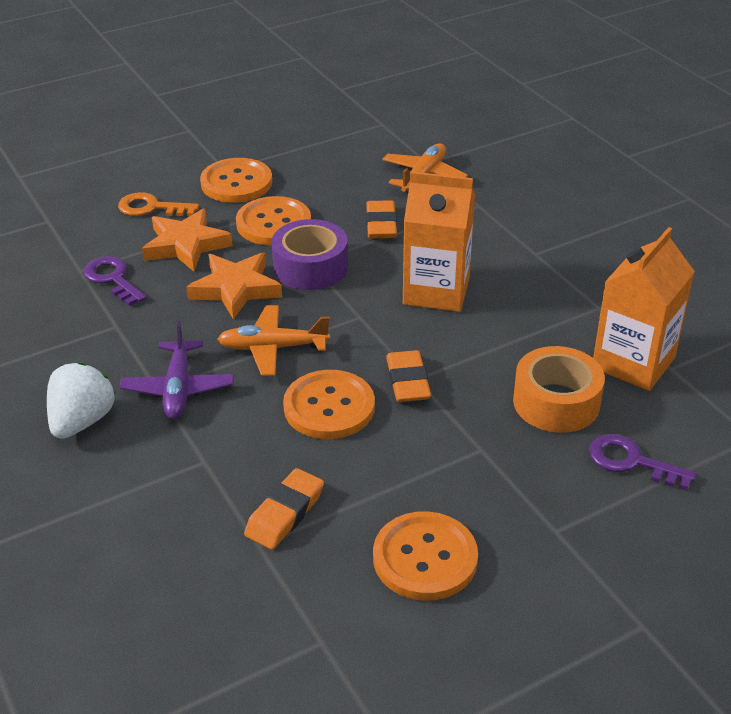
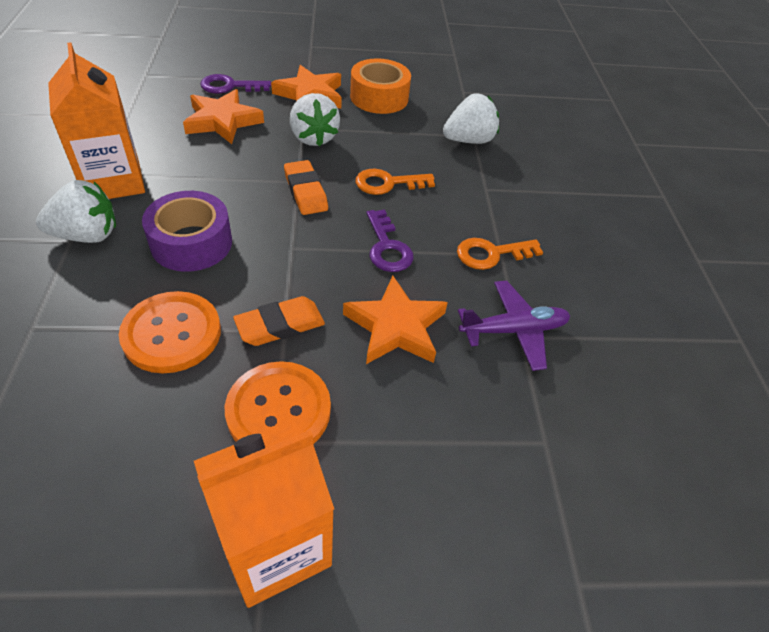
orange button: [200,158,272,203] [236,196,311,245] [283,370,375,439] [373,511,478,601] = 4 -> [119,291,221,373] [225,361,331,444] = 2
orange eraser: [244,468,324,549] [366,200,397,238] [386,350,431,402] = 3 -> [233,296,325,346] [284,160,328,215] = 2
orange key: [118,192,199,216] = 1 -> [356,169,435,195] [457,238,543,270] = 2
orange plane: [218,305,330,376] [383,143,468,193] = 2 -> none = 0
orange star: [142,209,233,272] [186,252,282,320] = 2 -> [183,89,264,144] [271,65,342,109] [343,276,448,364] = 3
white strawberry: [47,362,115,439] = 1 -> [36,180,116,243] [290,93,340,147] [443,93,499,144] = 3

